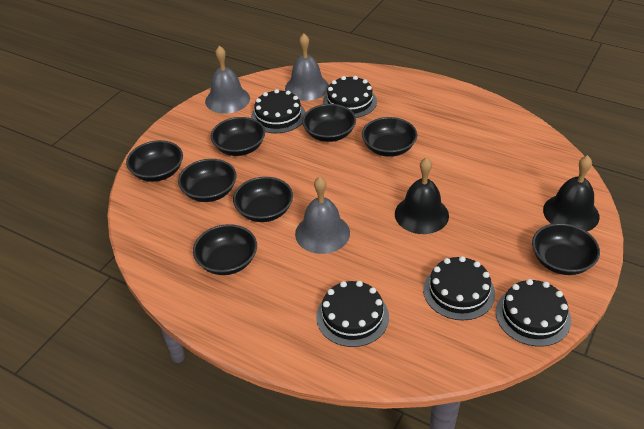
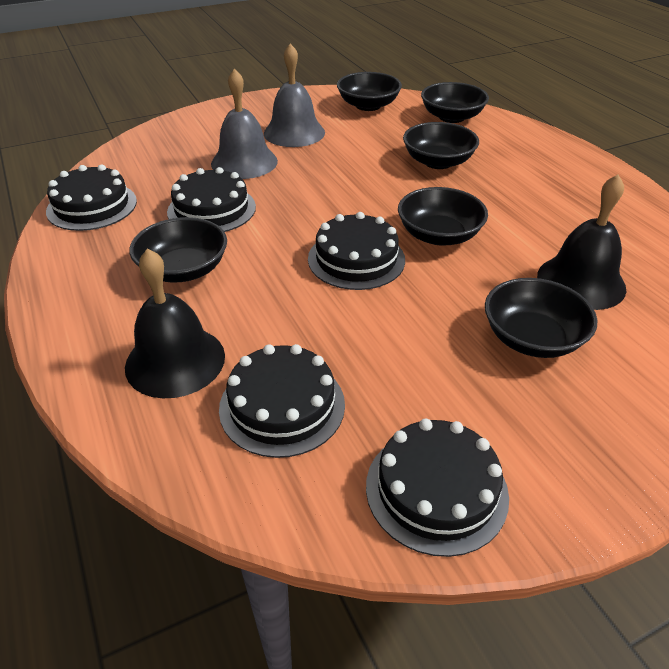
black bowl: [126,140,183,182] [178,159,237,202] [193,224,257,275] [211,117,265,156] [233,177,293,222] [302,104,356,142] [362,117,417,157] [532,223,600,275] = 8 -> [129,217,227,283] [337,72,402,111] [398,187,488,245] [403,122,479,169] [421,82,489,123] [485,278,597,358] = 6
grey bell: [205,46,250,114] [285,34,329,101] [295,176,350,254] = 3 -> [211,68,278,179] [264,43,325,147] = 2

